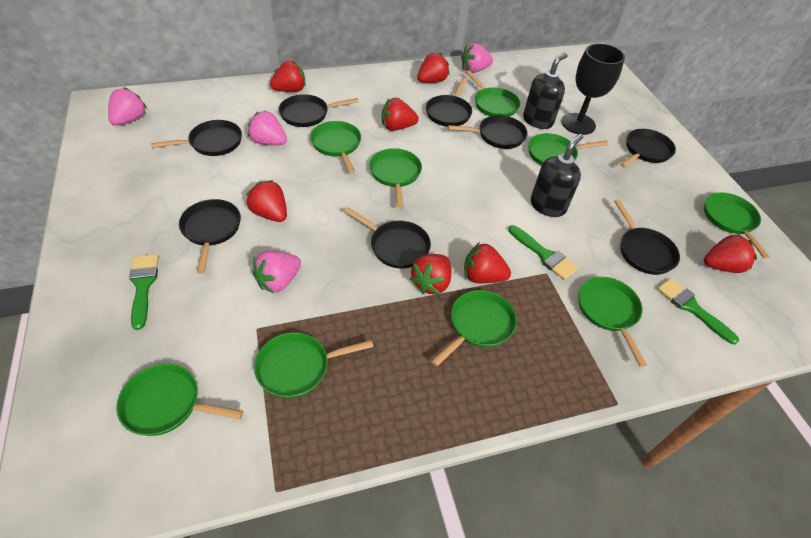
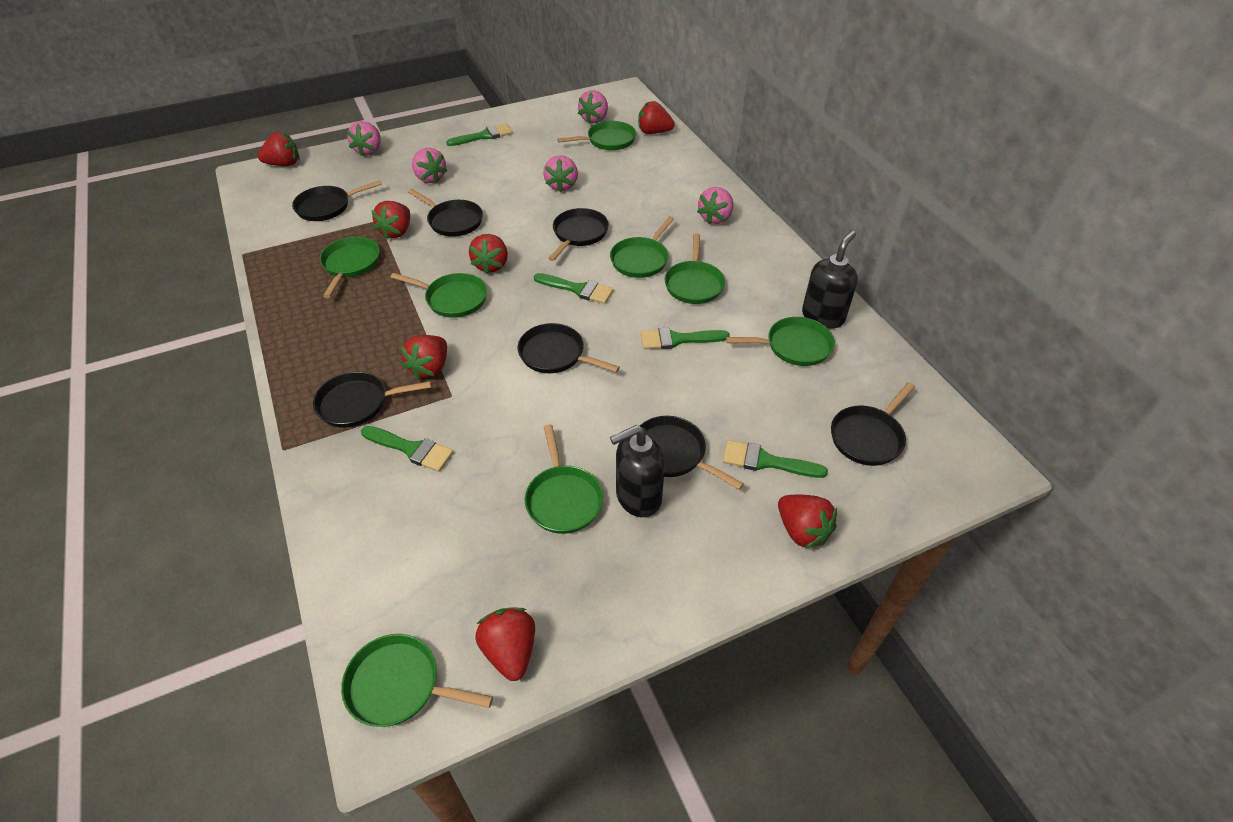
black goblet: [561,43,625,135] = 1 -> none = 0
black pan: [151,120,242,156] [179,199,241,274] [279,94,359,127] [344,207,431,268] [426,78,472,127] [448,115,528,149] [614,199,680,275] [620,129,676,167] = 8 -> [292,180,382,221] [313,372,432,428] [408,189,483,237] [518,323,620,373] [548,208,609,261] [640,416,744,490] [831,382,915,466] = 7
green brush: [129,254,158,330] [508,225,578,280] [657,278,739,344] = 3 -> [361,426,454,472] [446,124,512,146] [534,273,614,304] [641,328,730,349] [723,440,828,478] = 5
green pan: [116,364,243,436] [254,332,373,398] [310,121,361,174] [369,148,422,208] [431,290,517,366] [466,70,520,117] [528,133,608,165] [578,277,647,367] [704,192,770,259] = 9 -> [319,237,380,298] [341,634,493,727] [390,273,487,318] [525,425,603,534] [557,121,636,150] [610,216,674,278] [665,233,725,304] [726,317,835,366] = 8
pink strawberry: [108,87,147,126] [248,111,287,145] [252,251,301,293] [461,43,493,73] = 4 -> [347,121,381,156] [412,148,447,183] [543,155,578,192] [578,90,608,123] [697,187,733,224] = 5

